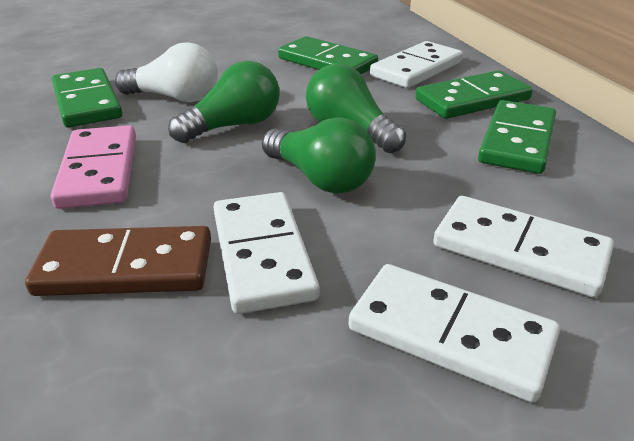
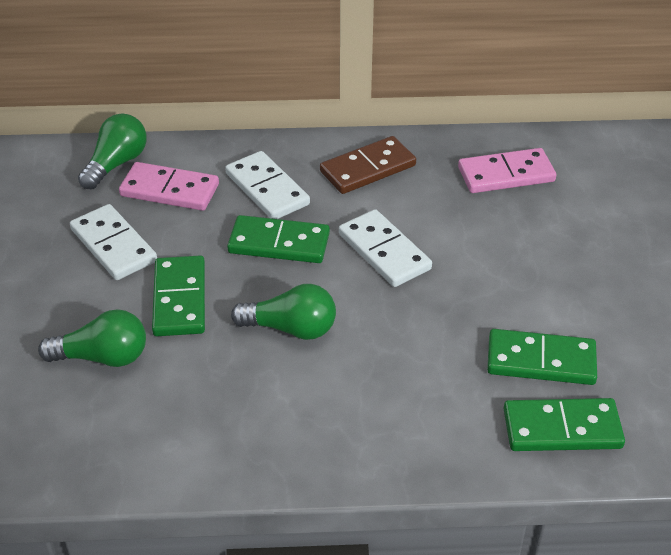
pink domino: [51,125,136,209] = 1 -> [119,162,219,211] [458,148,556,193] = 2
white domino: [214,192,319,314] [349,264,560,403] [370,41,463,88] [433,196,614,298] = 4 -> [70,204,157,280] [225,151,310,219] [339,209,432,287] = 3
white light bulb: [115,42,218,102] = 1 -> none = 0

